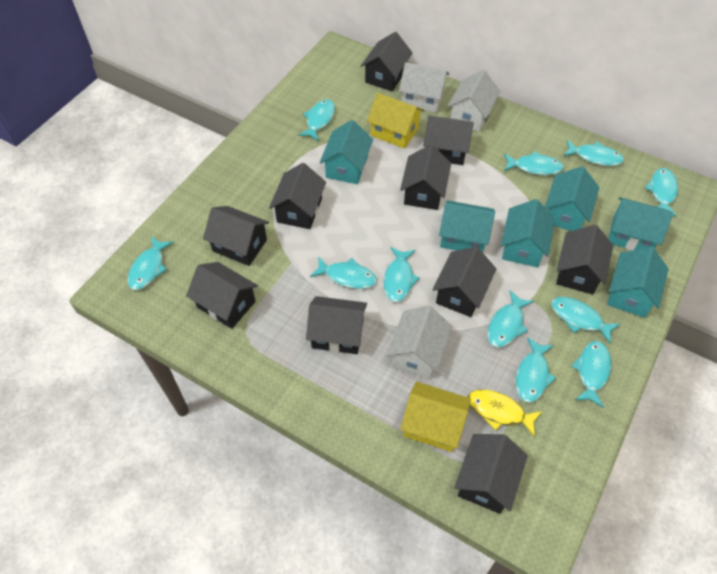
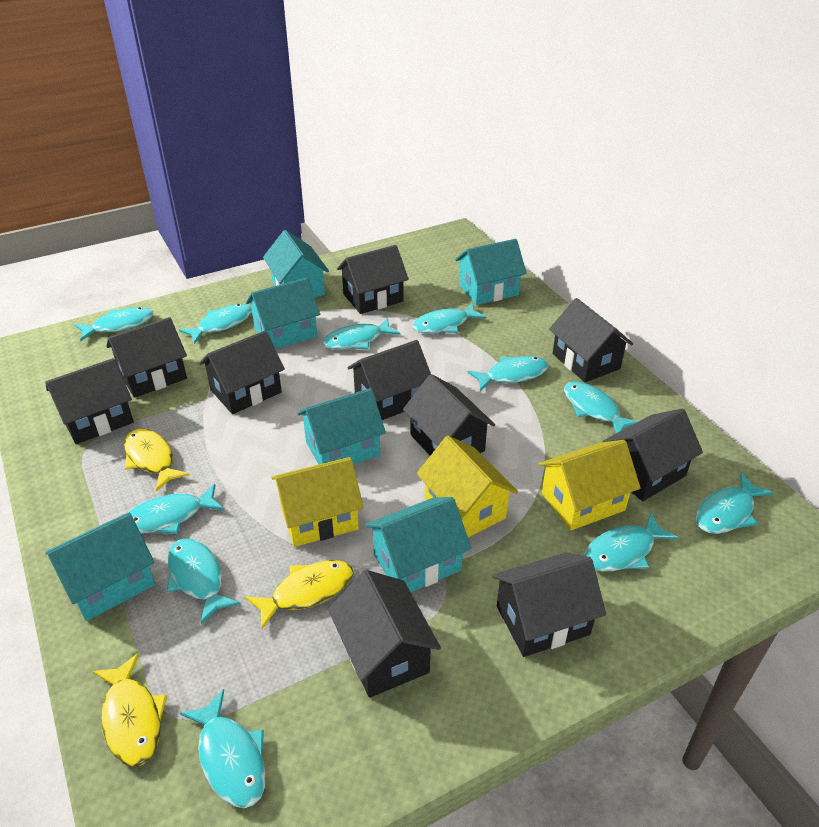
white house: [387,306,452,379] [399,62,449,113] [448,70,500,132] = 3 -> none = 0
yellow fish: [467,389,543,437] = 1 -> [92,653,167,767] [124,429,190,491] [245,560,353,629] = 3
yellow house: [367,93,424,149] [400,382,471,452] = 2 -> [271,457,364,547] [417,436,518,537] [538,440,641,530] = 3

